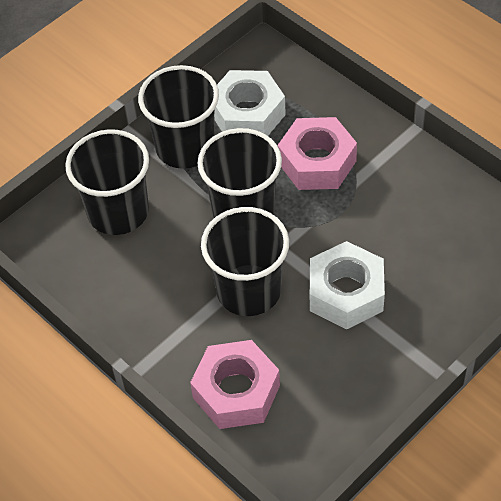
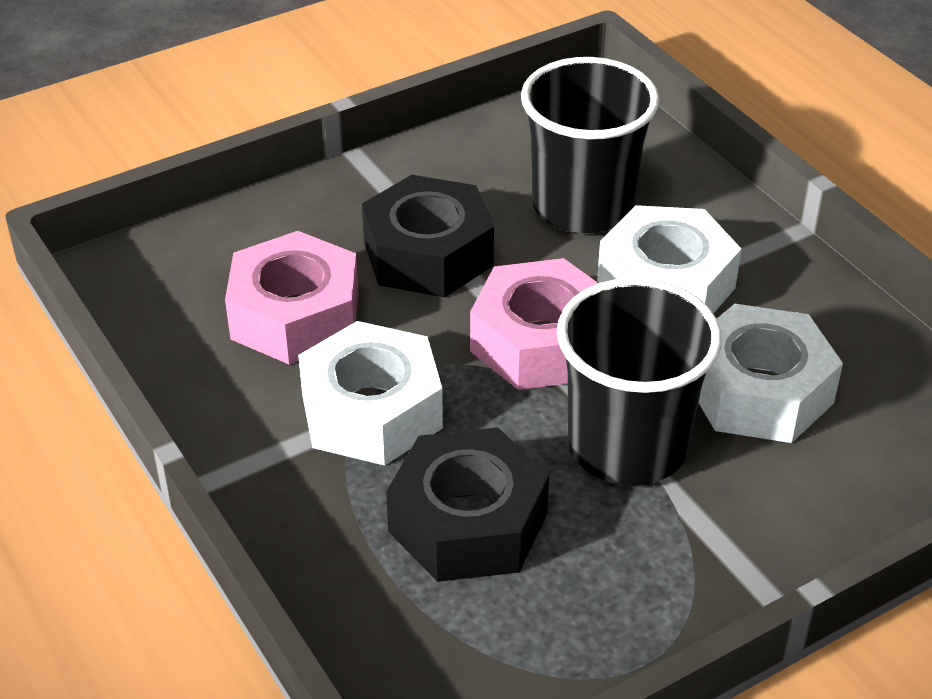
black cup: [65,129,149,235] [138,65,219,169] [197,128,282,218] [201,207,289,316] = 4 -> [521,57,660,233] [557,278,722,486] = 2
black nut: none = 0 -> [362,175,494,298] [386,427,549,582] = 2
white nut: [214,70,286,136] [310,241,385,329] = 2 -> [298,321,443,466] [597,205,742,314] [699,304,843,443] = 3

